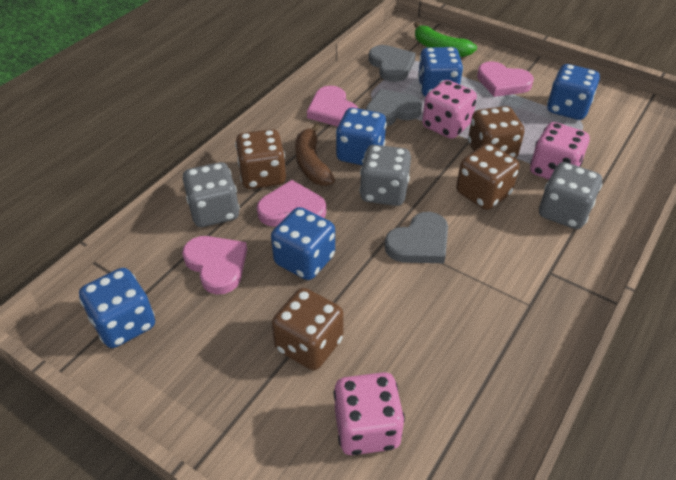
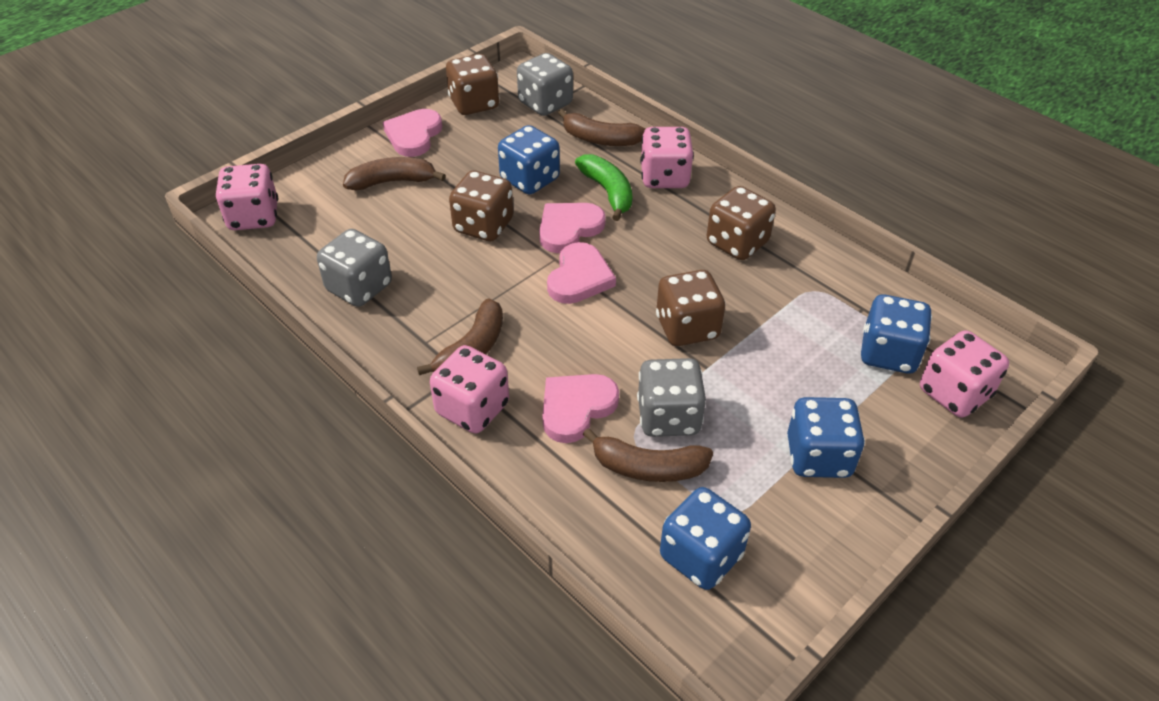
blue dice: [79,268,155,348] [271,207,335,280] [336,108,387,165] [418,47,463,97] [547,64,600,120] = 5 -> [498,125,560,195] [660,487,751,590] [787,397,865,478] [861,294,932,374] = 4
brown banana: [295,123,335,186] = 1 -> [343,157,446,190] [417,298,503,375] [558,109,646,146] [583,428,713,482] = 4
grey heart: [366,89,422,127] [369,45,416,82] [385,212,448,263] = 3 -> none = 0
pink dice: [334,372,405,455] [422,80,477,139] [530,122,590,180] = 3 -> [216,164,278,230] [430,345,509,434] [640,127,694,188] [920,330,1009,418] = 4

